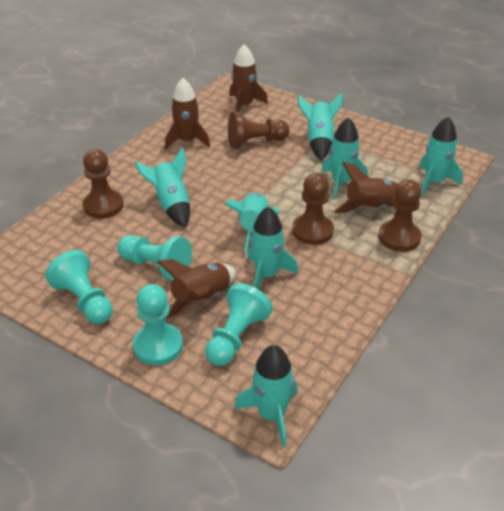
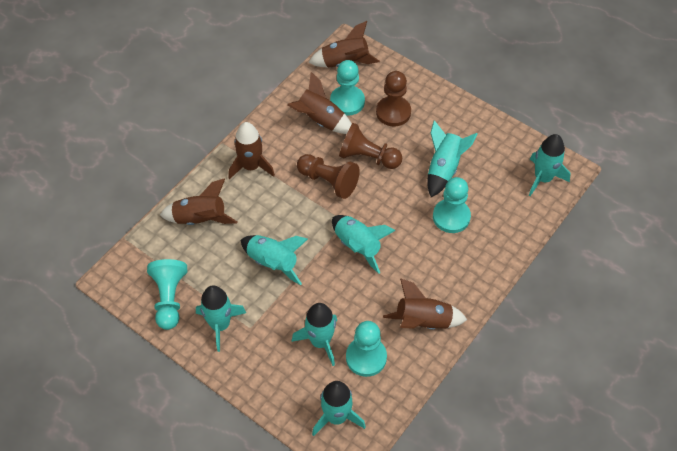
brown pawn: [83,149,124,219] [228,112,290,149] [292,173,334,245] [378,179,422,252] = 4 -> [297,154,360,199] [339,123,403,169] [376,71,411,127] = 3
brown rocket: [157,259,236,320] [165,78,210,150] [229,44,268,112] [334,162,398,213] = 4 -> [160,178,237,225] [228,122,275,179] [287,72,352,134] [308,21,380,68] [383,278,467,330] = 5

